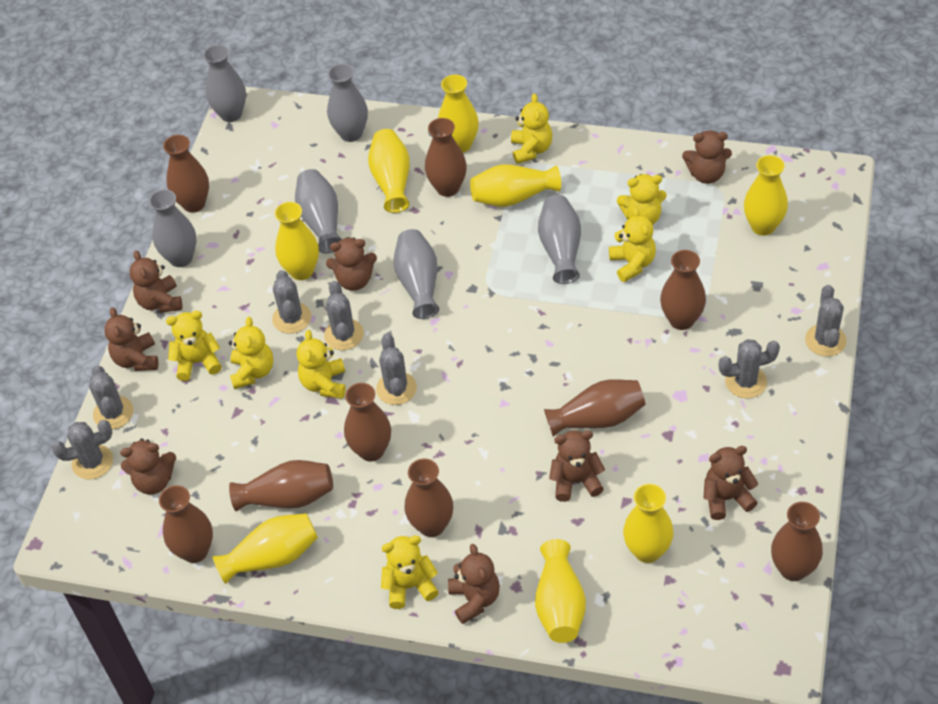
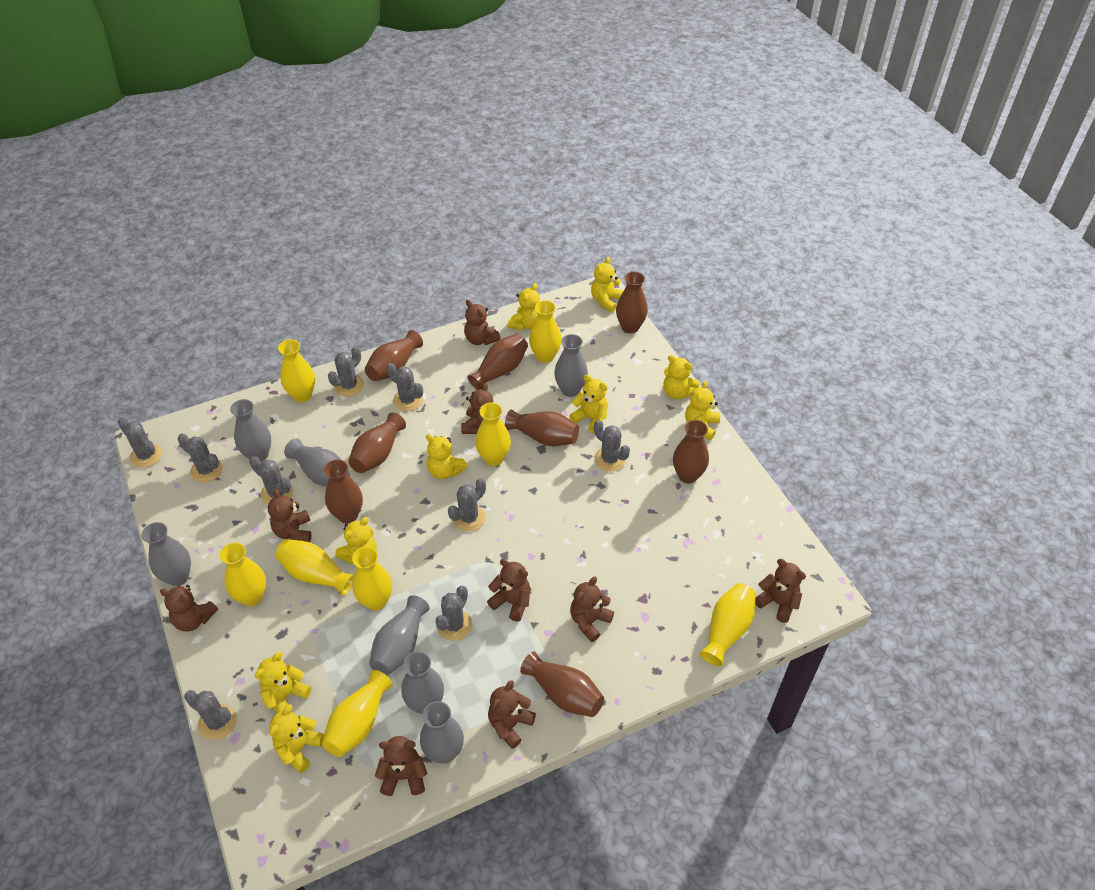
brown teddy bear: [104,307,158,371] [120,438,176,495] [129,251,182,313] [326,237,377,291] [448,544,500,624] [549,430,605,502] [682,131,732,184] [703,446,759,520] = 8 -> [160,585,218,632] [268,489,311,542] [375,736,427,796] [461,383,494,434] [464,300,501,345] [487,559,530,622] [488,680,536,749] [570,577,614,642] [755,559,806,623] = 9
brown vase: [159,485,213,563] [163,135,209,213] [229,460,333,511] [344,383,391,461] [405,459,453,537] [425,118,467,197] [544,379,645,437] [660,250,706,330] [771,502,823,581] = 9 -> [324,460,363,523] [348,412,406,473] [365,330,423,381] [468,334,528,390] [505,409,579,446] [520,651,604,717] [616,271,648,333] [673,420,709,483] = 8
grey cactus: [52,420,113,479] [89,366,134,429] [272,270,311,334] [324,281,364,350] [376,334,417,405] [719,339,780,398] [805,285,847,357] = 7 -> [118,417,162,468] [177,433,223,483] [184,690,237,740] [250,456,293,505] [328,346,364,397] [386,363,423,411] [435,586,472,641] [448,478,486,531] [594,420,630,471] = 9
grey vase: [149,189,196,267] [203,45,246,122] [295,169,342,253] [327,64,368,142] [394,229,440,319] [538,195,581,284] = 6 -> [142,522,191,586] [230,399,271,462] [284,438,350,487] [369,595,430,675] [401,651,444,714] [420,701,464,764] [554,334,588,397] = 7
yellow teddy bear: [166,311,222,381] [229,317,273,389] [297,330,346,399] [381,536,439,609] [511,93,552,164] [609,207,656,282] [617,174,667,225] = 7 -> [255,652,311,714] [269,704,324,773] [335,517,377,564] [426,434,468,479] [508,283,540,330] [569,375,608,433] [591,257,624,313] [664,355,700,399] [685,381,720,440] = 9

